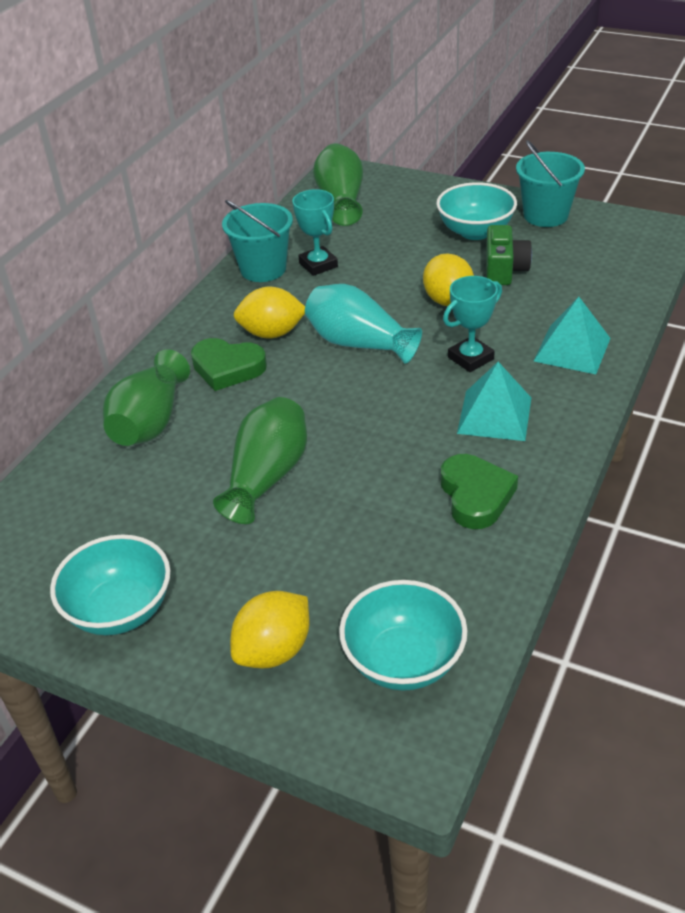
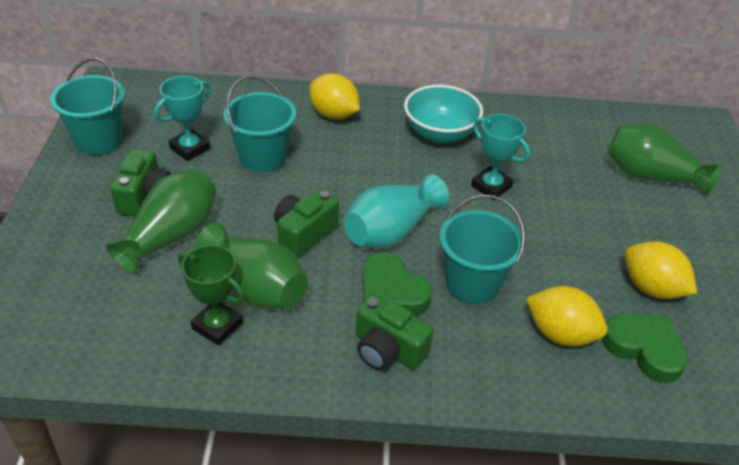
green camera: [486,225,532,285] = 1 -> [111,149,171,216] [274,190,339,258] [356,294,433,371] = 3
green trophy: none = 0 -> [178,245,245,346] = 1
turquoise bowl: [50,534,171,635] [339,580,468,691] [436,182,517,240] = 3 -> [404,85,483,143] = 1
turquoise bucket: [222,200,293,282] [516,140,585,227] = 2 -> [50,58,125,155] [223,76,296,173] [440,195,525,304] = 3
turquoise pyramid: [457,362,531,441] [534,297,611,374] = 2 -> none = 0

